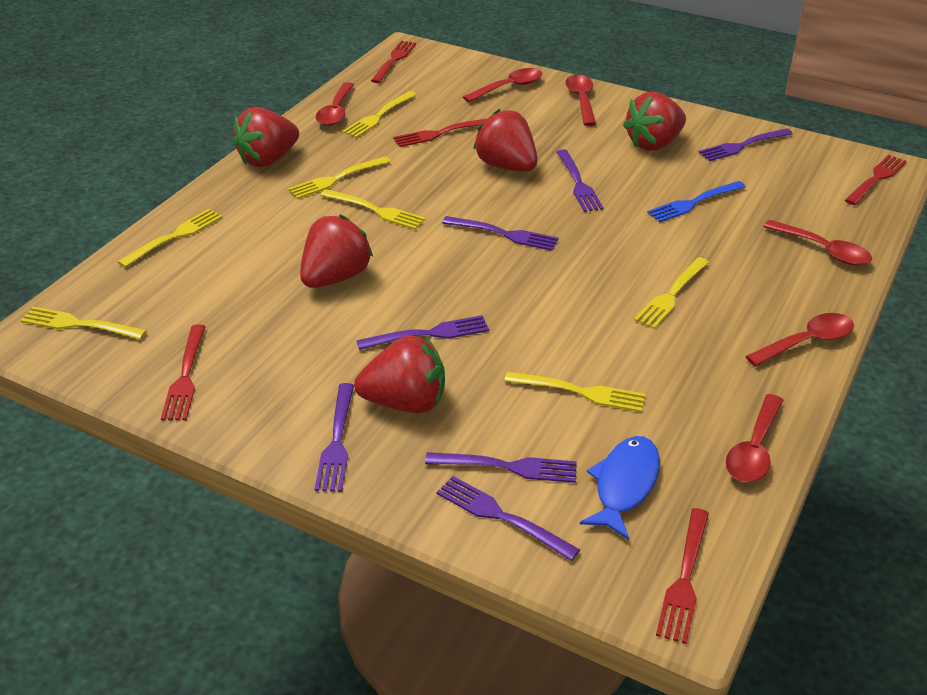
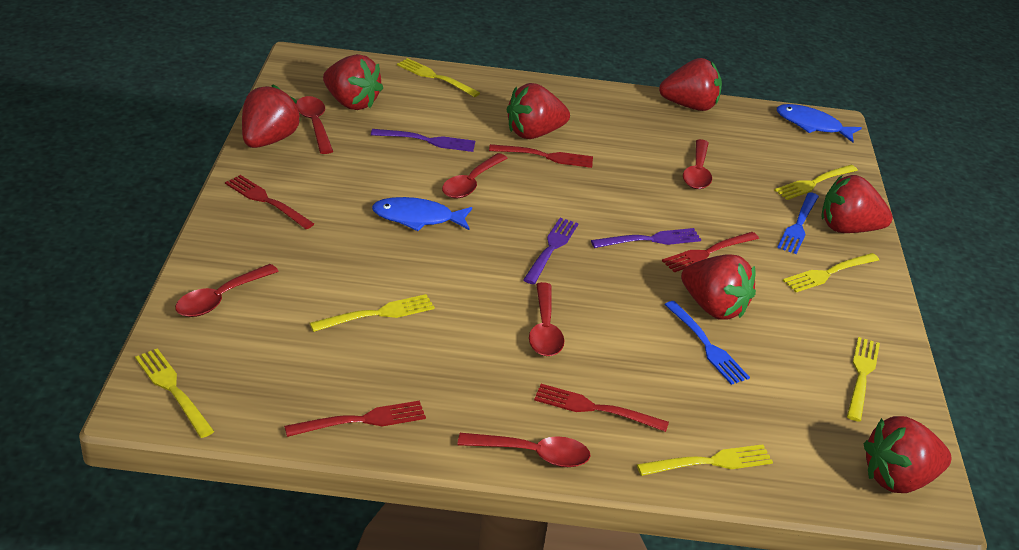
blue fish: [580,436,660,540] = 1 -> [372,197,472,231] [777,104,862,143] = 2
blue fork: [647,181,746,222] = 1 -> [664,301,750,385] [777,192,819,254] = 2
purple fork: [315,383,354,492] [356,315,489,350] [425,452,577,483] [437,476,580,561] [442,216,559,251] [556,149,604,212] [698,128,793,161] = 7 -> [371,129,475,152] [523,218,579,284] [591,228,701,248] = 3
red strawberry: [232,107,299,167] [300,214,373,288] [354,336,445,413] [473,109,538,172] [623,92,686,151] = 5 -> [242,84,301,148] [323,54,383,110] [507,83,570,139] [659,58,722,111] [681,255,756,320] [821,175,893,233] [864,416,951,493] = 7

